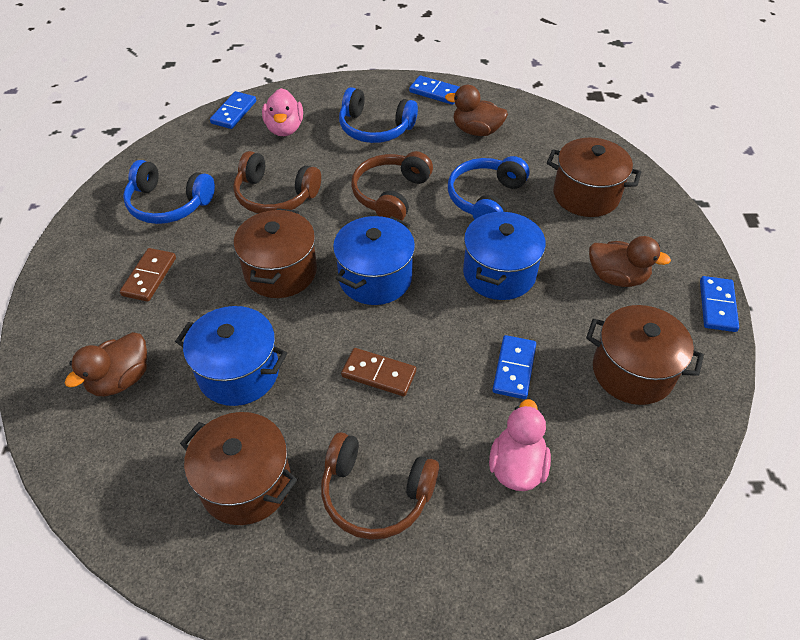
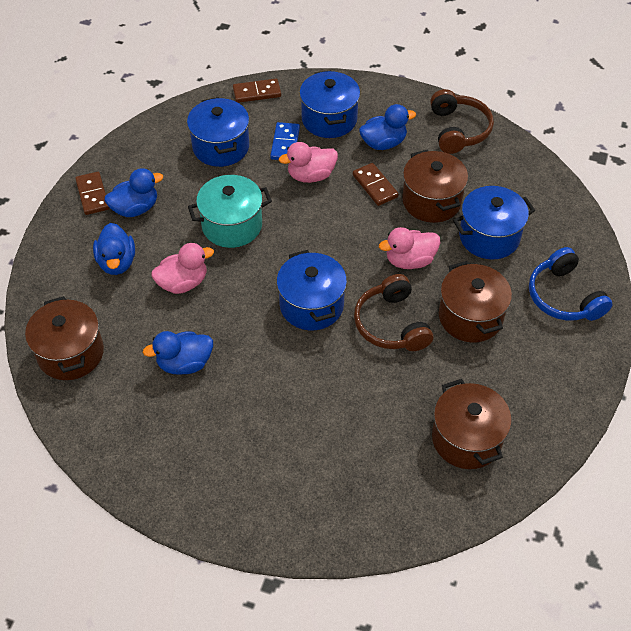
blue domino: [210,91,256,129] [409,75,459,105] [492,335,536,399] [700,276,739,332] = 4 -> [270,122,300,160] = 1
blue duck: none = 0 -> [93,223,135,275] [105,168,163,217] [143,331,213,375] [359,104,416,150] = 4
blue headphones: [123,160,215,224] [339,87,418,143] [448,156,529,220] = 3 -> [529,247,613,321] = 1
blue pot: [175,306,287,406] [333,216,415,305] [463,211,546,300] = 3 -> [187,97,249,167] [277,250,347,330] [299,70,360,138] [453,186,535,260] = 4
brown domino: [120,248,176,302] [341,348,416,396] = 2 -> [75,172,109,215] [233,79,281,103] [353,163,399,206] = 3
brown duck: [65,332,147,396] [445,85,508,136] [589,236,671,287] = 3 -> none = 0
brown headphones: [233,151,321,214] [321,432,439,540] [351,151,433,221] = 3 -> [354,274,433,351] [430,89,494,154] = 2
pink duck: [262,88,303,136] [489,399,551,491] = 2 -> [151,243,214,294] [279,142,338,183] [379,227,440,269] = 3
turquoise pot: none = 0 -> [188,175,272,248] = 1

